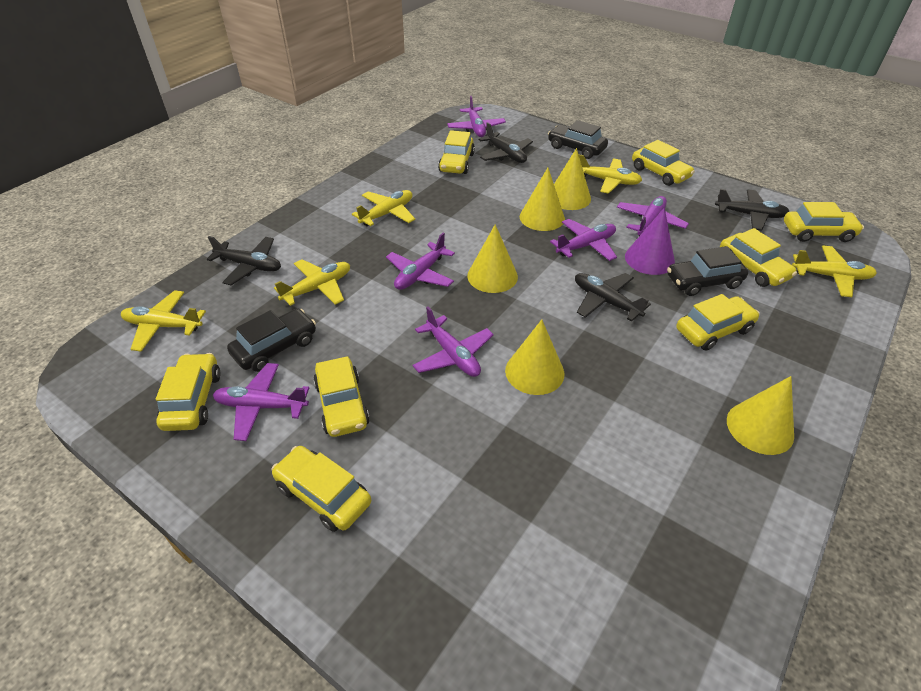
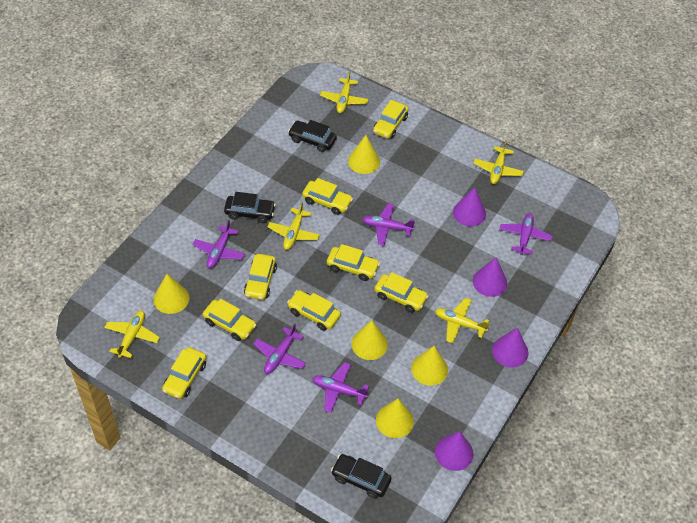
black plane: [207,236,281,285] [479,122,533,163] [575,273,651,322] [715,189,789,231] = 4 -> none = 0
purple cone: [625,207,675,275] = 1 -> [435,431,474,471] [453,187,486,226] [473,257,507,297] [492,328,528,367] = 4
purple plane: [213,363,309,441] [386,232,455,290] [413,306,494,377] [447,96,506,137] [550,219,617,261] [617,196,689,236] = 6 -> [193,220,245,268] [253,323,306,374] [312,362,369,413] [362,203,415,246] [500,213,552,255] = 5

